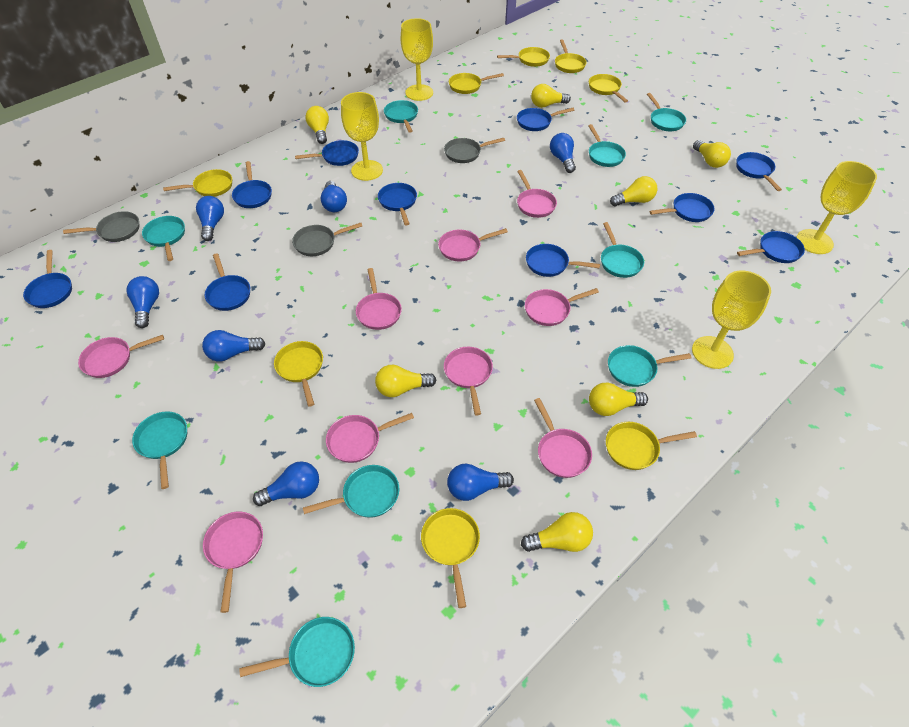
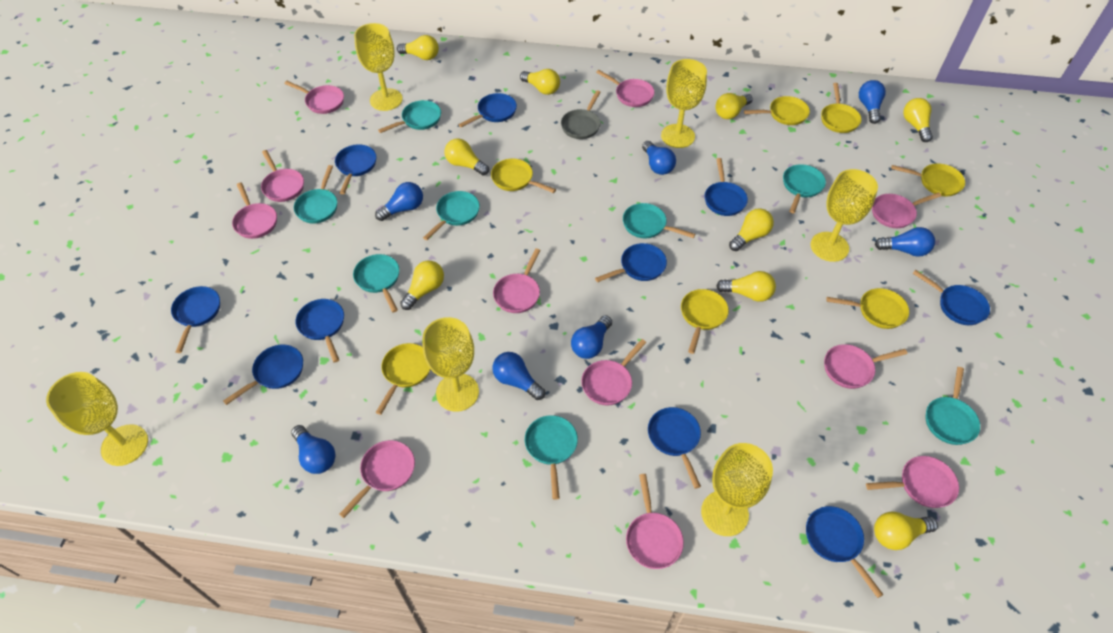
grey pan: [63,211,140,242] [292,223,362,256] [444,138,505,163] = 3 -> [561,90,601,139] = 1
pink pan: [78,335,164,378] [203,512,263,613] [326,413,414,463] [356,268,402,330] [438,228,508,262] [444,347,493,415] [517,170,557,218] [525,288,599,326] [534,398,592,478] = 9 -> [232,183,277,239] [261,150,304,202] [285,81,344,114] [339,440,415,518] [493,248,541,313] [581,339,646,405] [596,70,655,107] [626,474,684,569] [824,344,907,389] [866,456,959,508] [872,192,941,228] = 11
turquoise pan: [132,411,187,489] [142,216,185,261] [240,617,355,687] [303,465,399,518] [384,100,418,133] [588,124,626,167] [601,222,644,278] [608,345,691,387] [647,93,686,131] = 9 -> [294,165,337,224] [353,254,400,312] [378,100,441,133] [423,191,480,240] [525,415,578,500] [623,203,695,238] [783,164,826,214] [925,367,980,445] = 8
yellow goblet: [341,92,383,181] [401,18,433,101] [692,271,771,369] [796,161,877,254] = 4 -> [46,372,148,466] [354,23,403,111] [423,317,479,412] [661,59,707,148] [701,443,773,536] [811,169,878,262] = 6
yellow light bulb: [305,106,329,144] [375,365,436,397] [521,512,593,552] [531,84,571,108] [589,383,648,416] [610,176,657,206] [693,140,731,168] = 7 -> [397,35,439,60] [400,261,444,310] [444,138,489,176] [520,69,560,95] [715,93,753,119] [716,271,776,302] [729,208,774,251] [874,512,938,550] [903,98,933,142] = 9
yellow pan: [163,169,232,197] [274,341,323,407] [421,508,480,608] [449,73,504,94] [497,47,550,67] [555,39,587,73] [589,74,628,103] [606,422,697,470] = 8 -> [376,343,430,415] [491,158,556,193] [681,289,729,354] [744,96,810,125] [821,83,861,133] [827,288,909,329] [891,163,965,196] = 7

